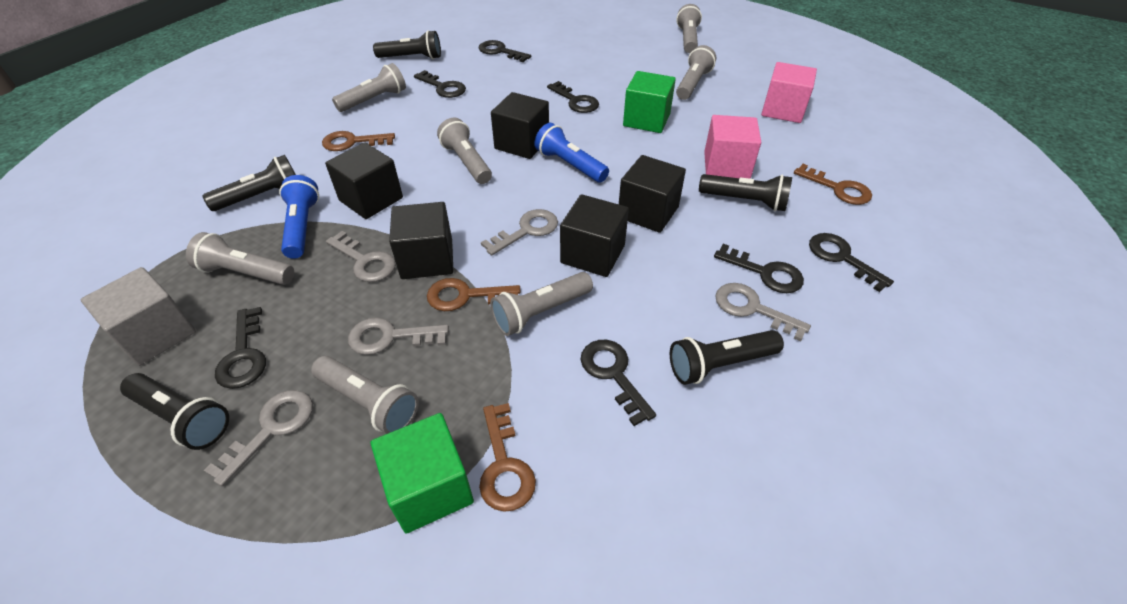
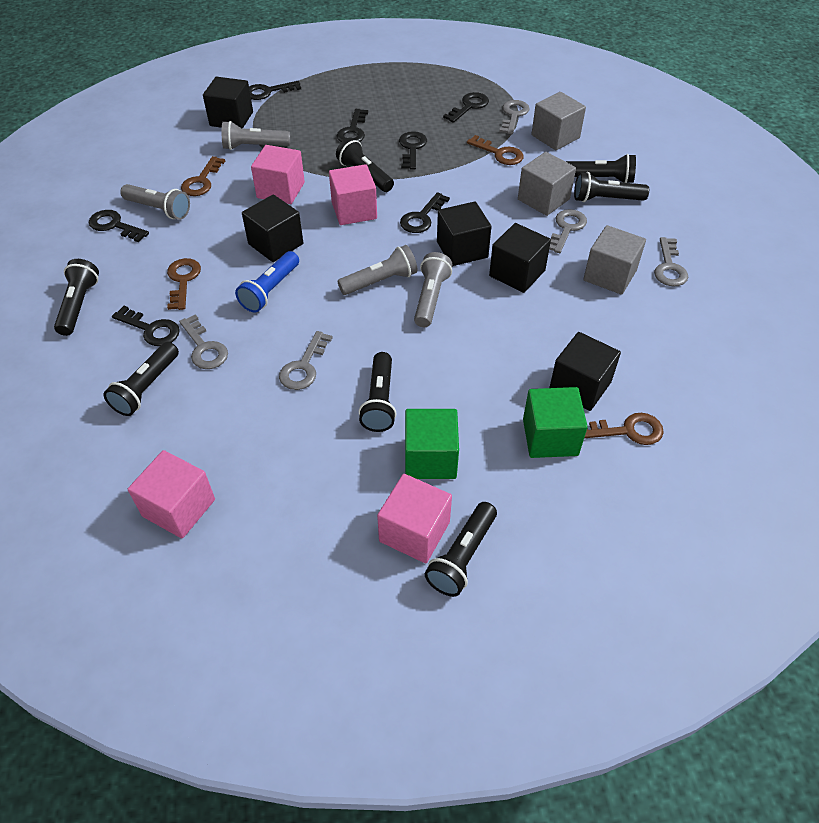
black flashlight: [120,373,229,450] [202,155,296,211] [373,30,441,59] [670,330,784,385] [699,174,792,211] = 5 -> [54,259,99,336] [103,342,179,416] [336,137,394,192] [359,352,396,432] [425,502,497,597] [566,154,636,183] [574,172,649,202] = 7
blue flashlight: [279,175,319,259] [534,123,609,183] = 2 -> [235,251,299,312] = 1
grey cube: [81,267,196,366] = 1 -> [518,152,576,216] [531,92,586,150] [583,225,646,295] = 3
grey flashlight: [186,232,294,285] [311,356,419,434] [332,63,406,112] [437,118,492,184] [490,272,593,336] [676,4,702,53] [676,45,716,100] = 7 -> [120,184,190,220] [222,121,290,150] [337,245,417,295] [414,252,453,327] = 4
pink cube: [704,115,761,179] [761,62,817,123] = 2 -> [128,450,215,538] [251,145,305,204] [329,164,377,225] [377,474,452,563] = 4

